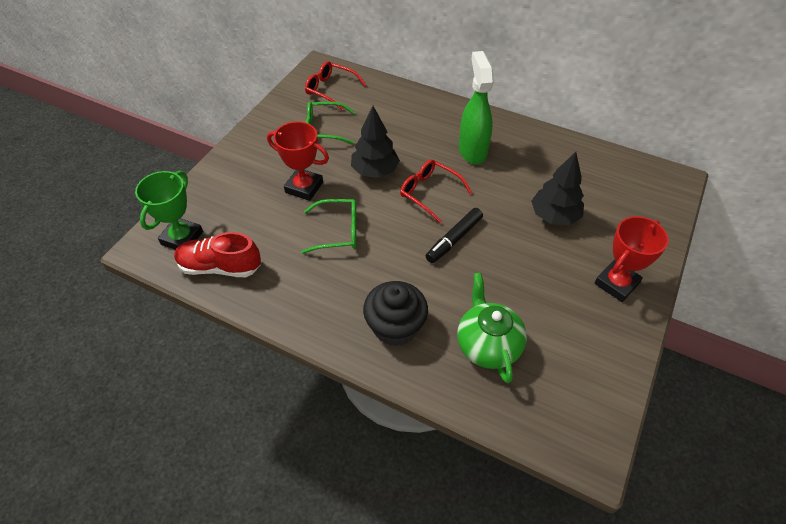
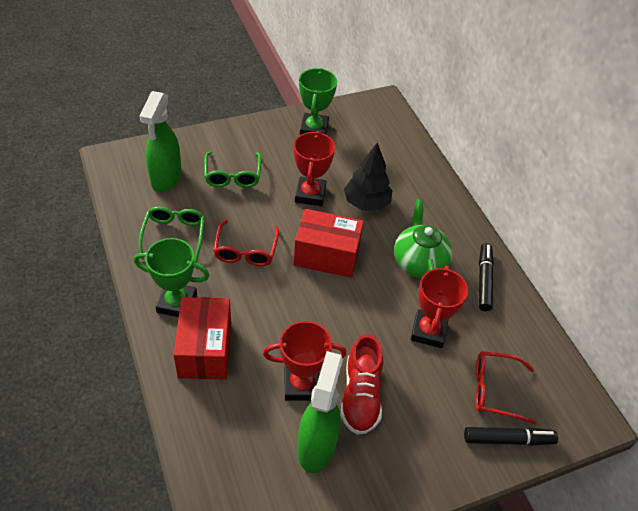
black cupcake: [363,281,428,346] = 1 -> none = 0
black marker: [426,208,483,263] = 1 -> [464,427,558,446] [479,243,494,311] = 2
black tree: [351,106,400,178] [531,152,584,225] = 2 -> [344,143,392,211] = 1
green spray bottle: [459,51,494,164] = 1 -> [139,91,182,192] [297,351,343,473] = 2
green trophy: [135,171,203,250] = 1 -> [134,238,210,317] [299,68,337,135] = 2
red box: none = 0 -> [174,297,231,380] [294,209,364,278] = 2
red trophy: [267,121,329,201] [595,216,669,302] = 2 -> [263,321,347,401] [294,131,335,206] [411,265,468,348] = 3

